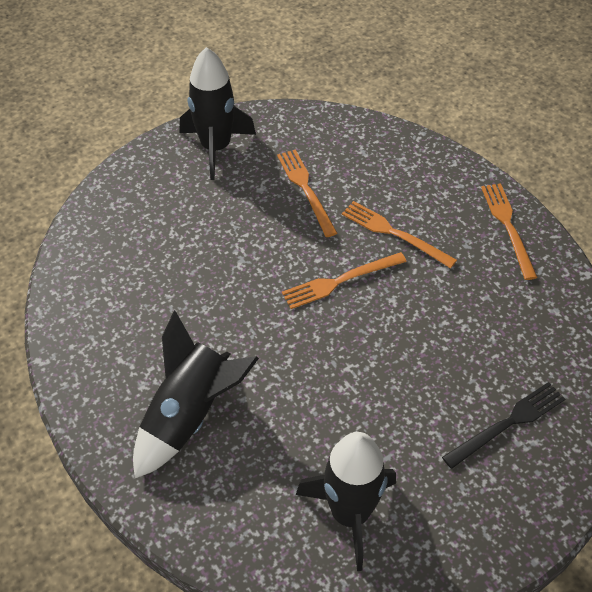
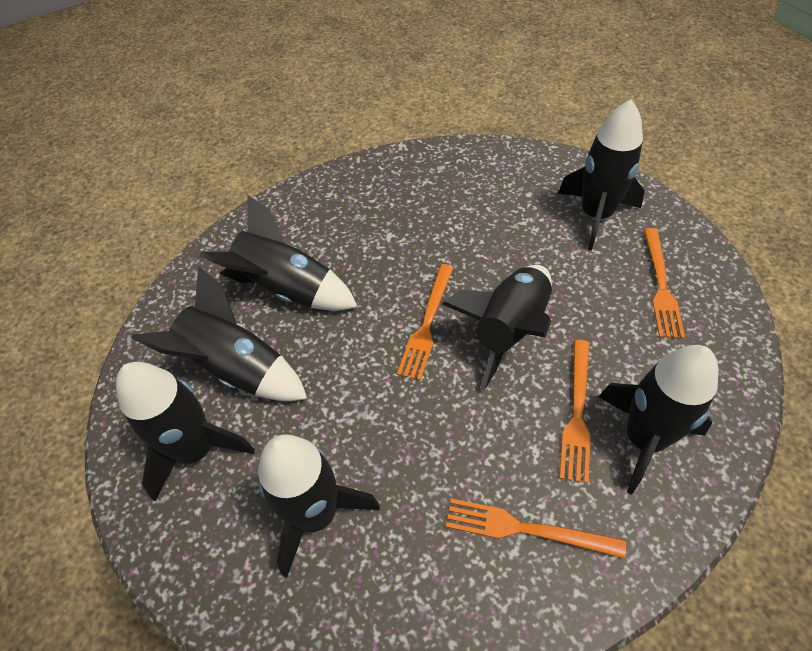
black fork: [442,382,565,469] = 1 -> none = 0
black rocket: [133,310,259,478] [180,47,256,180] [296,432,396,571] = 3 -> [116,362,255,501] [131,266,307,401] [200,195,358,311] [258,434,380,578] [442,265,552,390] [558,99,645,250] [598,345,718,494] = 7

